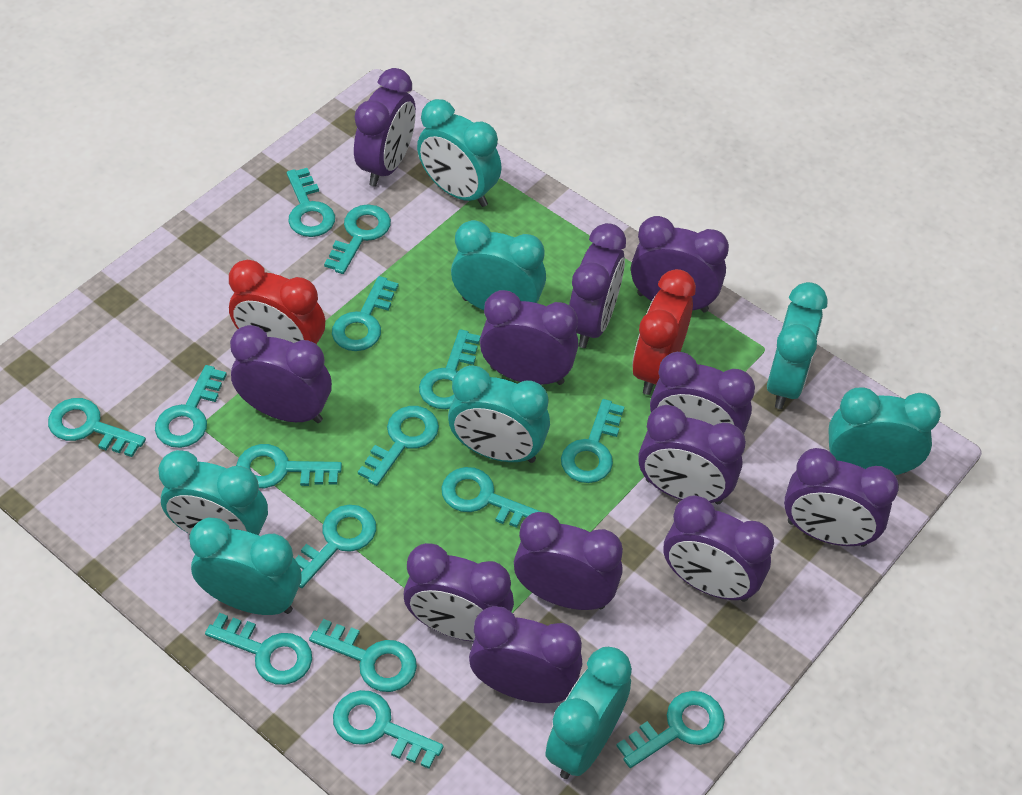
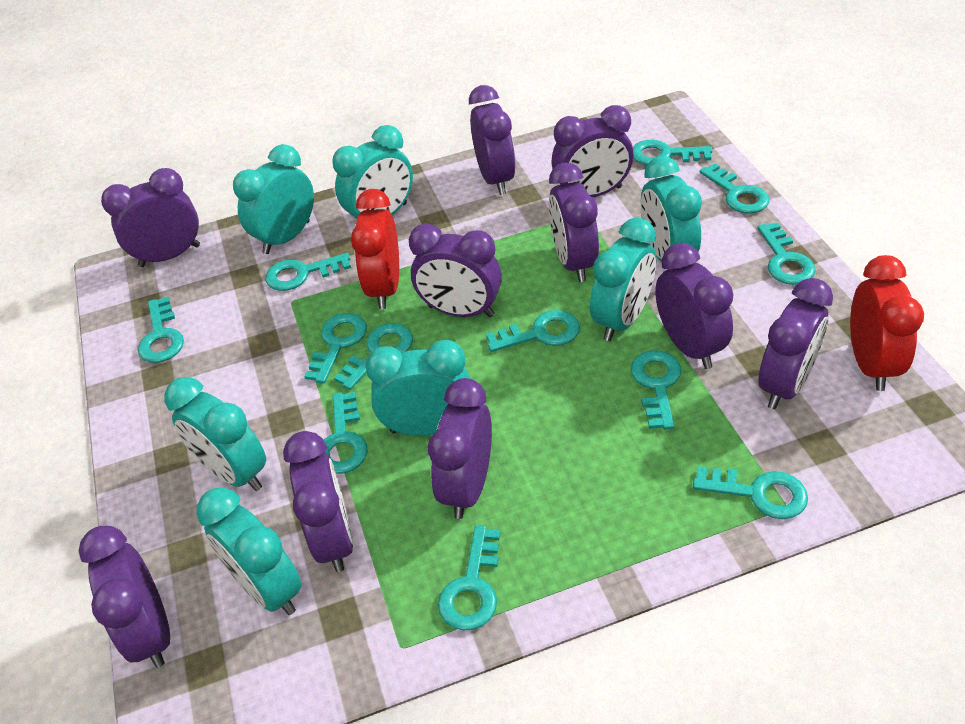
purple clock: [230,325,332,423] [354,68,416,187] [404,543,514,642] [469,606,582,703] [480,290,579,385] [514,512,623,610] [569,223,626,348] [631,216,729,312] [638,405,746,504] [650,352,755,434] [663,495,774,602] [784,448,899,547] = 12 -> [79,526,170,668] [101,168,200,267] [283,431,353,572] [409,223,502,317] [428,378,492,519] [469,85,516,195] [549,163,599,282] [551,105,634,197] [655,243,734,369] [759,278,833,409] = 10
turquoise clock: [158,450,268,535] [189,518,301,615] [417,99,502,207] [448,365,550,463] [451,220,546,310] [546,647,632,779] [767,282,828,409] [829,387,941,475] = 8 -> [164,377,266,491] [196,487,302,615] [233,144,314,254] [332,125,413,219] [365,340,470,436] [590,218,656,341] [641,156,702,262] = 7
turquoise key: [48,398,146,457] [155,365,227,448] [205,613,312,685] [236,444,342,488] [287,168,335,237] [295,505,376,588] [309,619,417,692] [324,204,391,274] [332,276,398,351] [333,690,444,769] [358,406,439,486] [419,329,481,409] [441,467,541,528] [561,399,624,483] [616,691,725,768] = 15 -> [138,297,184,363] [265,253,351,291] [304,313,367,384] [324,392,368,474] [334,323,413,390] [438,526,500,631] [486,310,580,352] [631,350,682,429] [633,140,712,165] [693,466,808,519] [700,163,769,214] [757,222,816,285] = 12

